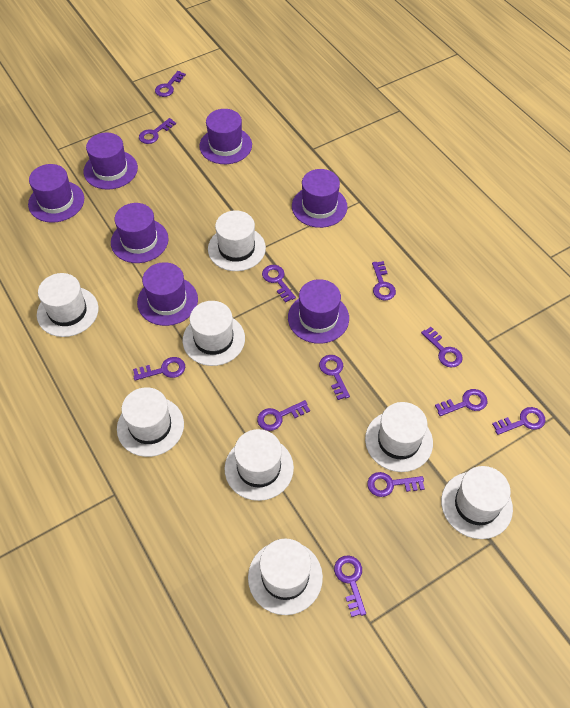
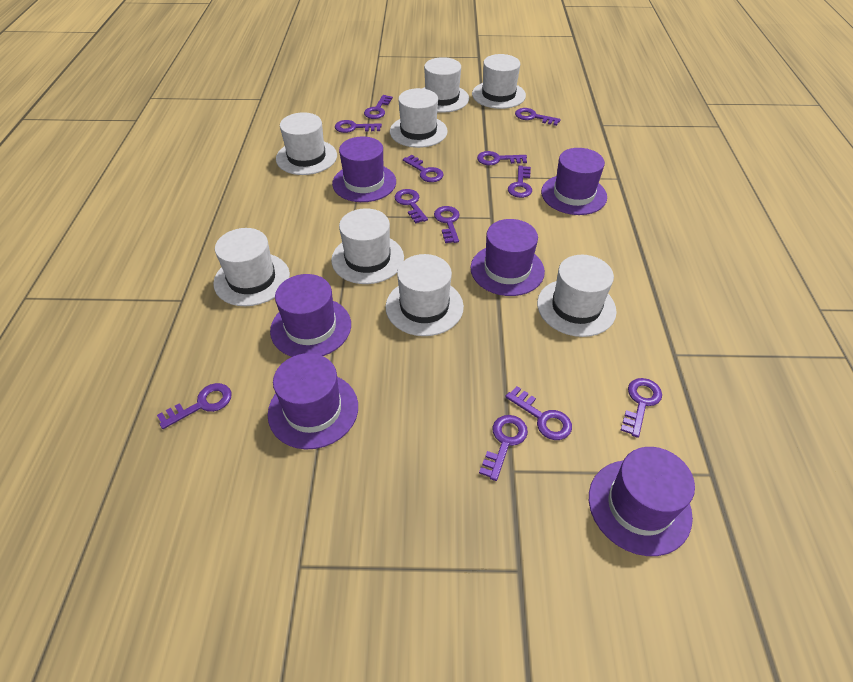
purple hat: [28,164,84,223] [83,132,138,190] [111,203,169,263] [137,262,198,326] [199,109,252,164] [288,279,349,344] [292,169,347,228] = 7 -> [268,353,358,450] [270,274,351,357] [332,136,396,202] [471,219,545,296] [541,148,607,215] [589,447,695,556] = 6

